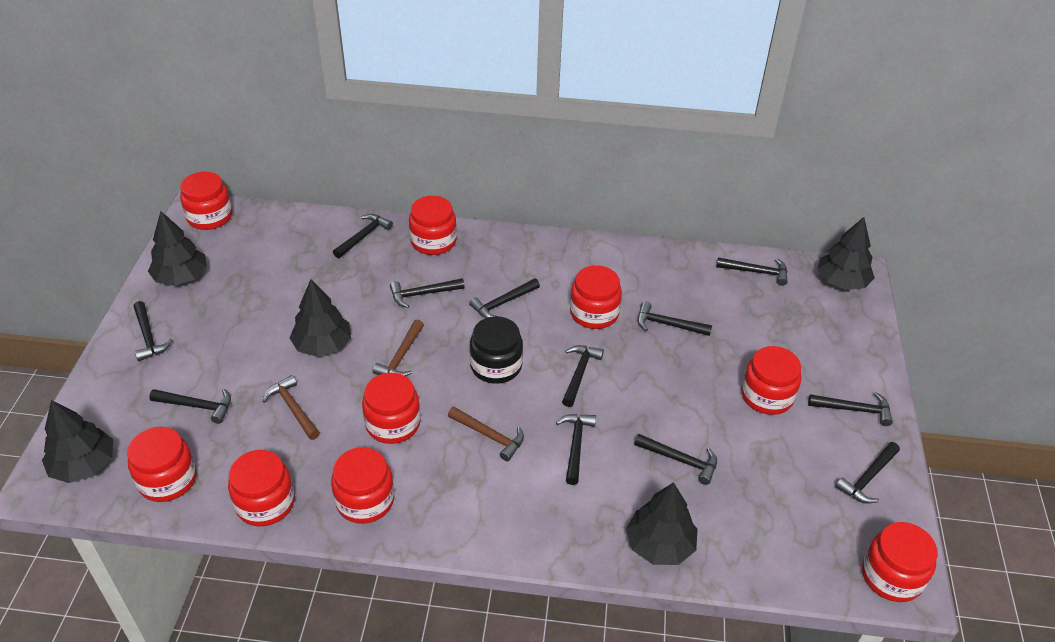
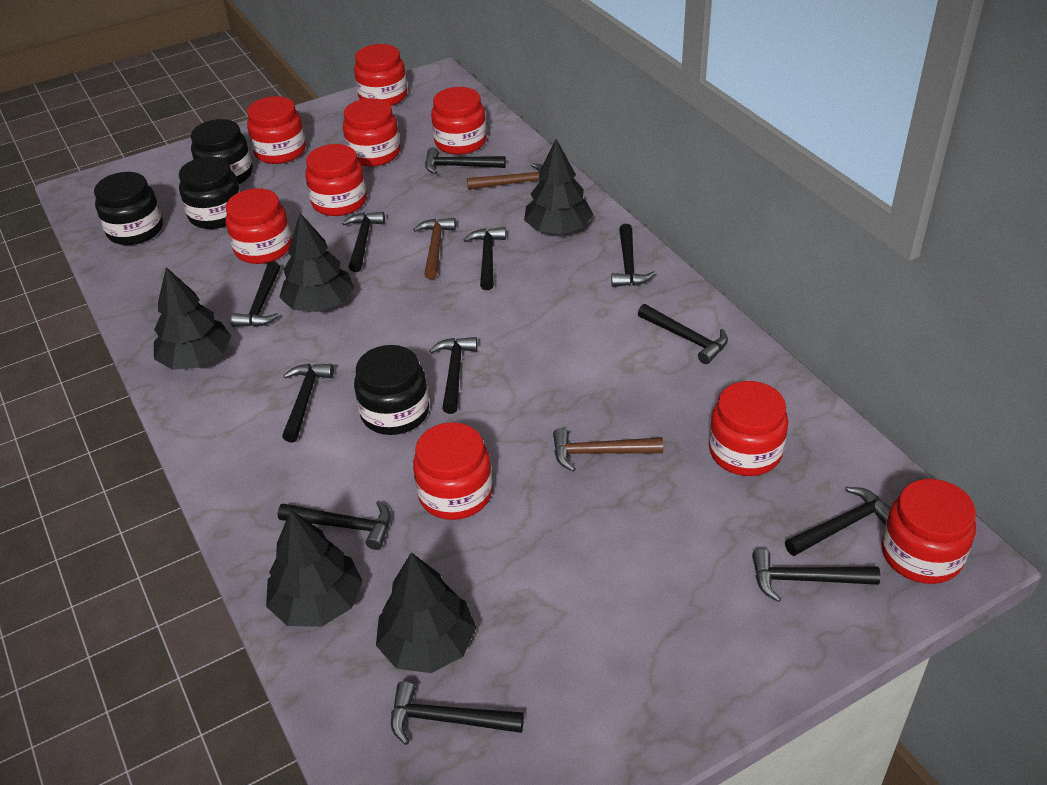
black jar: [470,316,523,384] = 1 -> [94,172,163,245] [179,156,241,229] [191,119,253,184] [354,345,429,435] = 4

